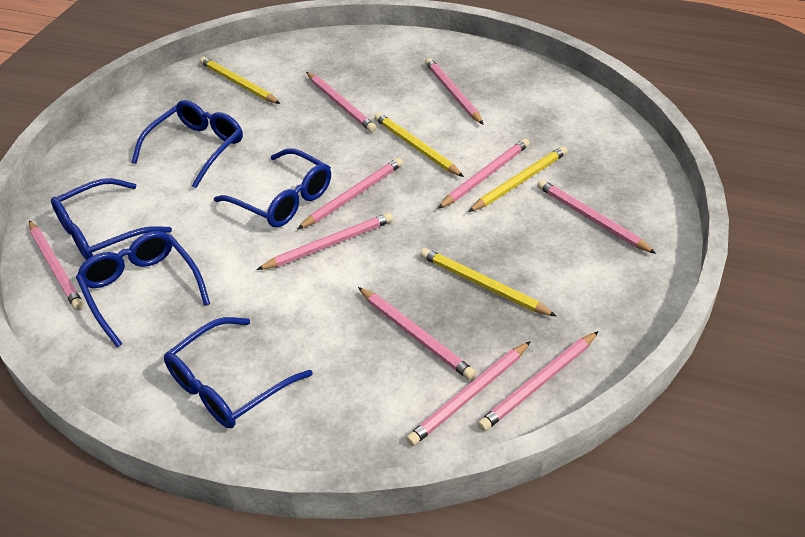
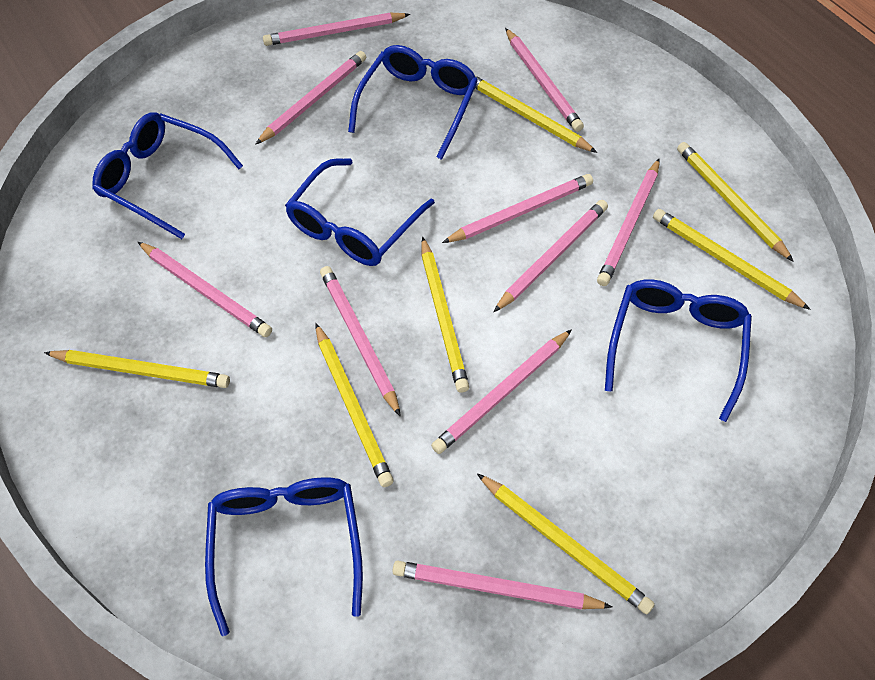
yellow pencil: [200,57,280,104] [374,113,464,177] [420,248,557,317] [468,146,568,212] = 4 -> [44,350,230,388] [315,323,394,487] [421,237,469,393] [475,76,597,153] [477,473,655,614] [653,209,811,310] [677,142,794,262] = 7

